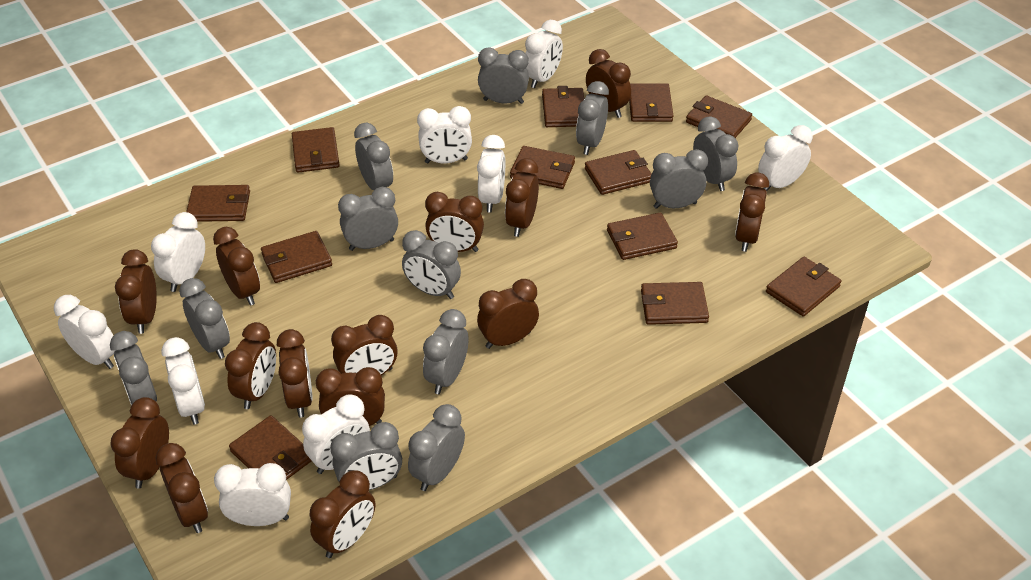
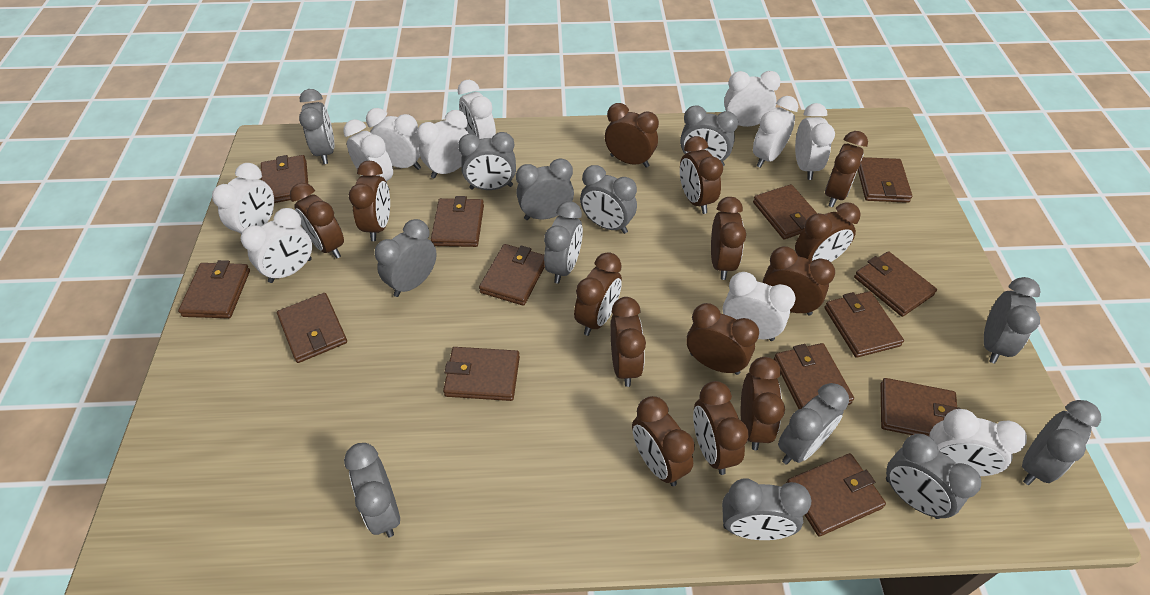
brown wallet: [186,185,250,222] [229,415,312,480] [261,231,332,283] [292,127,340,173] [510,146,575,189] [542,86,584,127] [585,150,652,195] [607,213,678,260] [629,83,674,122] [641,282,709,325] [686,96,752,138] [766,257,842,317] = 12 -> [178,260,250,318] [261,155,308,203] [277,293,347,363] [431,196,484,247] [443,347,520,401] [479,244,545,306] [753,184,818,239] [774,343,854,409] [786,453,886,536] [824,291,904,358] [854,251,937,317] [858,157,912,203] [880,378,961,436] = 13
grey clock: [110,331,157,405] [179,278,230,359] [330,422,402,490] [338,187,398,251] [354,123,393,190] [402,230,461,299] [408,404,465,491] [423,309,469,394] [478,47,529,104] [576,81,609,155] [650,149,708,209] [693,116,739,191] = 12 -> [299,89,335,164] [344,443,400,537] [374,219,437,297] [458,132,516,190] [516,158,574,220] [544,201,583,284] [580,165,637,234] [680,105,738,166] [722,478,811,540] [778,383,849,465] [886,434,981,519] [984,277,1041,364] [1022,400,1101,485] = 13
white clock: [54,295,116,369] [151,212,205,292] [161,337,205,425] [214,463,291,526] [302,395,370,474] [417,106,472,163] [477,135,505,212] [525,20,563,88] [758,125,813,192] = 9 -> [212,163,274,234] [241,208,312,283] [343,119,393,190] [366,108,421,170] [417,110,469,178] [458,80,496,139] [723,272,796,341] [724,71,781,127] [753,96,798,168] [795,103,835,180] [929,409,1027,476] = 11

